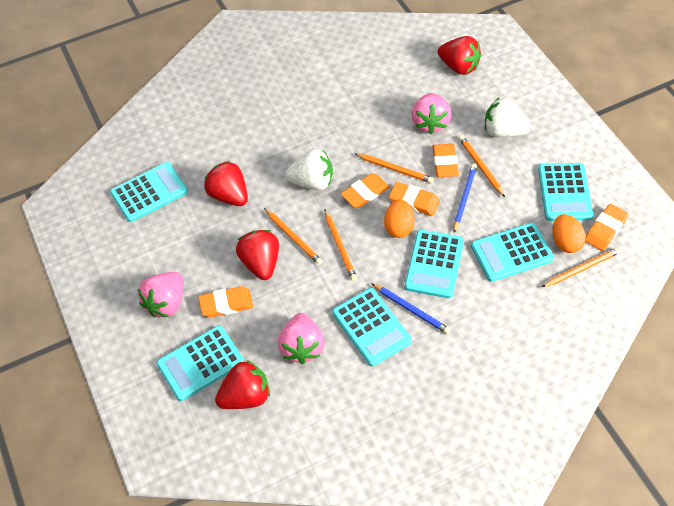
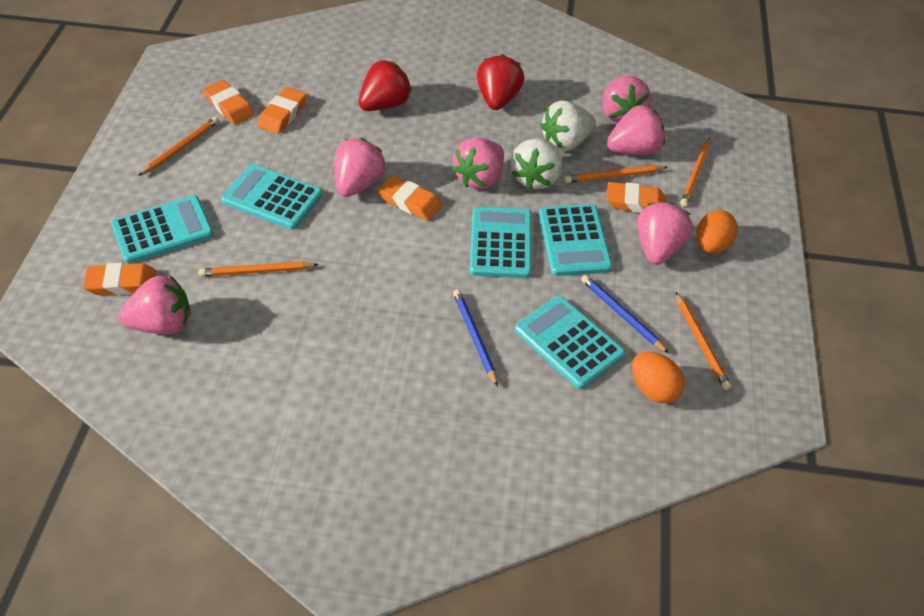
pink strawberry: [138,272,184,317] [278,313,325,364] [411,93,452,134] = 3 -> [118,276,191,335] [334,138,386,197] [452,138,504,189] [602,76,651,123] [607,105,665,155] [637,202,693,265] = 6
red strawberry: [204,161,248,206] [215,360,270,409] [236,230,279,280] [438,36,481,75] = 4 -> [359,60,412,111] [477,54,524,110] = 2
turquoise calculator: [110,162,188,222] [156,325,244,401] [332,288,412,366] [405,230,464,298] [471,223,554,282] [538,163,593,221] = 6 -> [111,195,214,264] [221,164,323,230] [470,206,531,278] [515,296,625,389] [539,204,612,276] = 5

